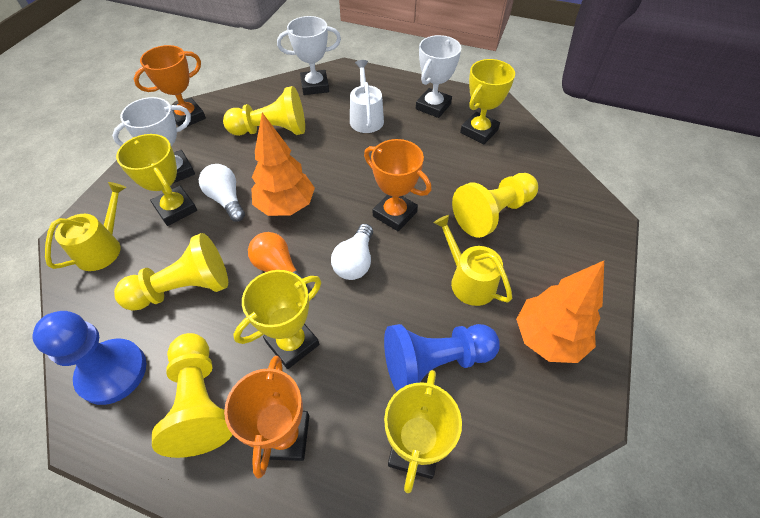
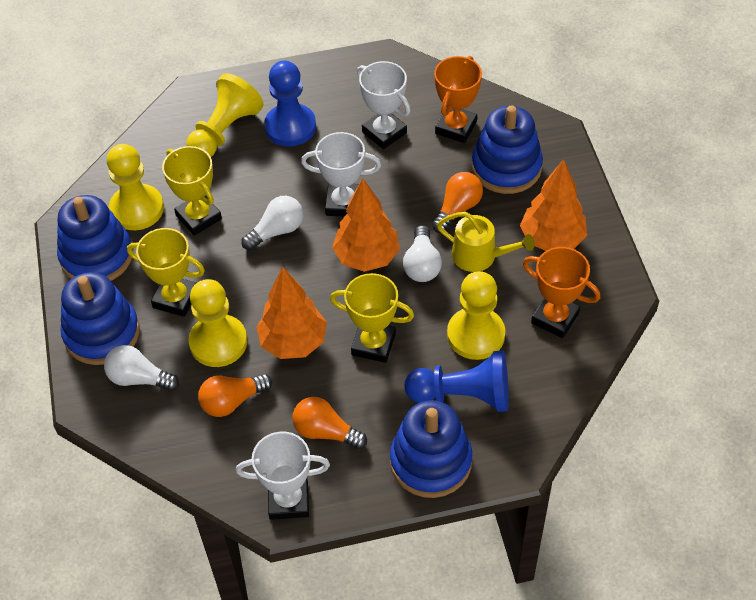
blue stacking toy: none = 0 -> [57,195,133,281] [60,272,140,365] [390,400,472,498] [472,106,543,194] = 4
orange light bulb: [248,232,307,287] = 1 -> [198,374,272,417] [292,397,367,449] [432,172,483,233] = 3
orange tree: [251,113,315,216] [516,261,604,363] = 2 -> [256,267,327,359] [332,178,400,272] [520,159,587,251] = 3
orange trophy: [134,45,206,127] [224,356,309,478] [364,139,431,231] = 3 -> [434,56,482,143] [523,247,600,338] = 2
white light bulb: [199,164,245,222] [331,224,373,280] = 2 -> [104,345,179,391] [241,196,303,250] [403,225,442,282] = 3
white watering can: [350,60,384,133] = 1 -> none = 0
yellow trophy: [116,134,197,226] [233,270,321,369] [384,370,462,493] [460,59,515,144] = 4 -> [127,228,205,317] [162,146,222,236] [330,273,414,363] = 3
yellow watering can: [45,182,126,271] [434,215,512,306] = 2 -> [437,212,535,272] = 1

